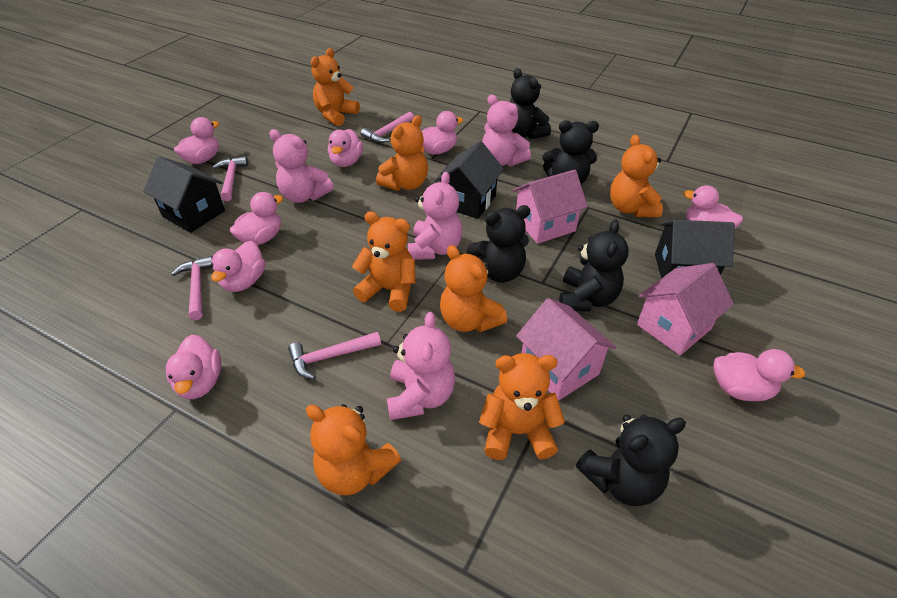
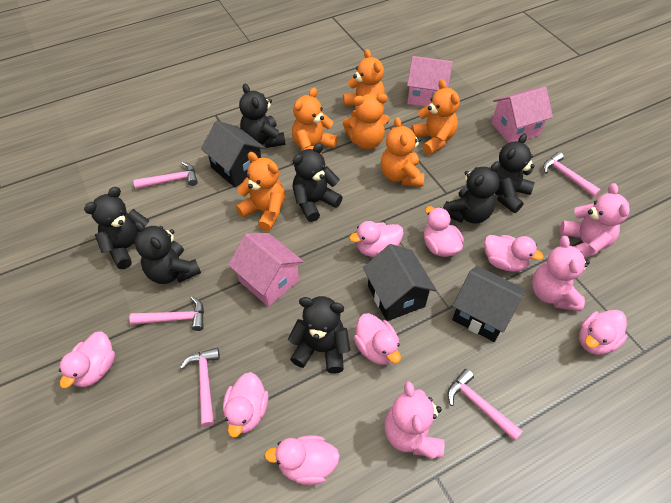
black teddy bear: [466,205,530,283] [510,68,551,139] [543,120,599,185] [559,220,629,312] [576,414,686,506] = 5 -> [84,187,149,269] [134,221,201,284] [239,84,285,148] [288,296,350,374] [293,143,343,222] [443,161,500,223] [495,133,535,213] = 7
orange teddy bear: [306,404,401,495] [311,48,360,126] [352,211,416,312] [376,115,428,191] [440,245,507,332] [479,353,565,460] [610,135,663,217] = 7 -> [236,152,285,231] [292,88,338,156] [343,49,385,118] [343,94,390,149] [381,117,424,187] [411,79,460,155] = 6
pink hammer: [171,256,213,320] [213,156,248,201] [288,332,381,380] [361,112,414,143] = 4 -> [129,296,204,331] [133,162,198,189] [180,348,220,427] [448,369,523,441] [543,152,601,197] = 5
pink teddy bear: [269,129,334,203] [387,312,455,420] [408,172,462,260] [482,95,531,166] = 4 -> [384,381,444,459] [532,236,590,311] [560,183,630,258] = 3

